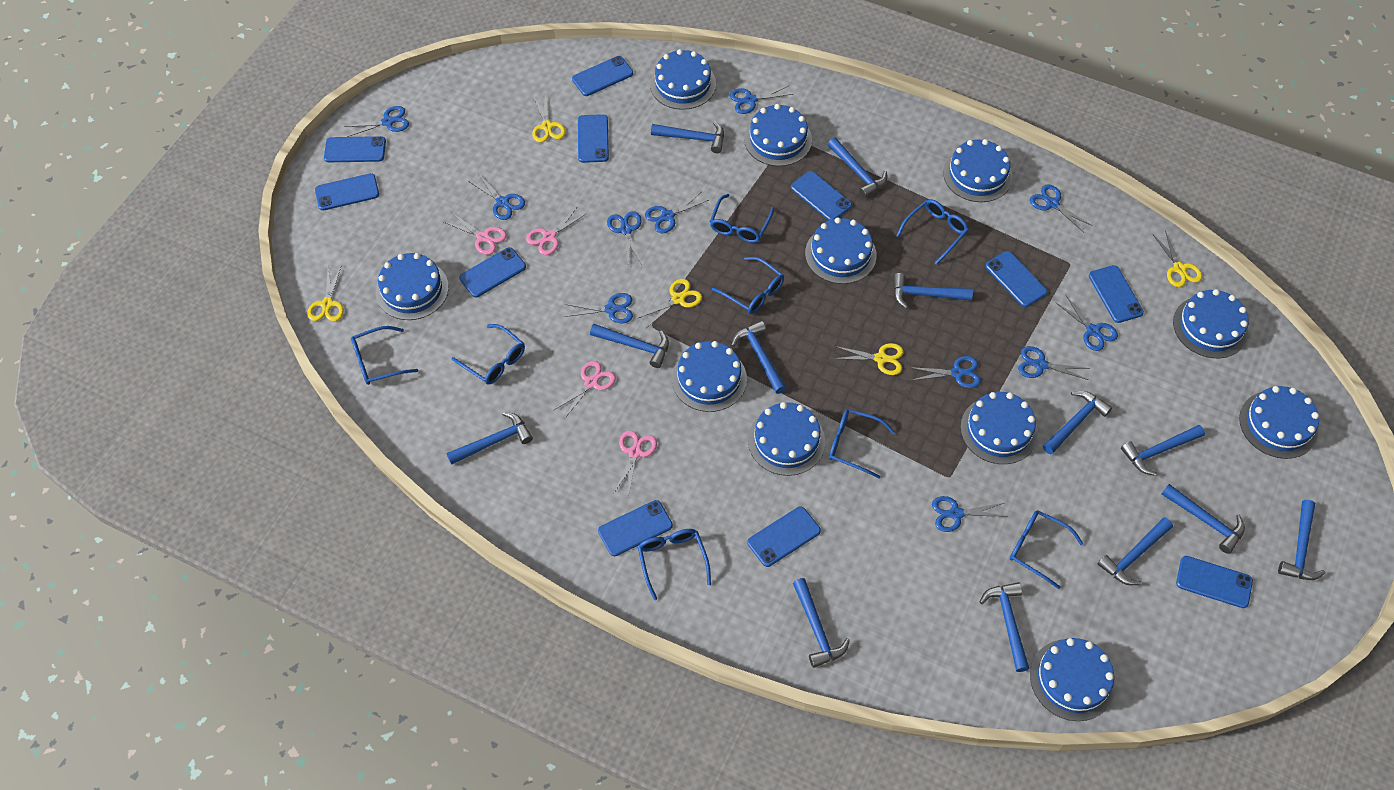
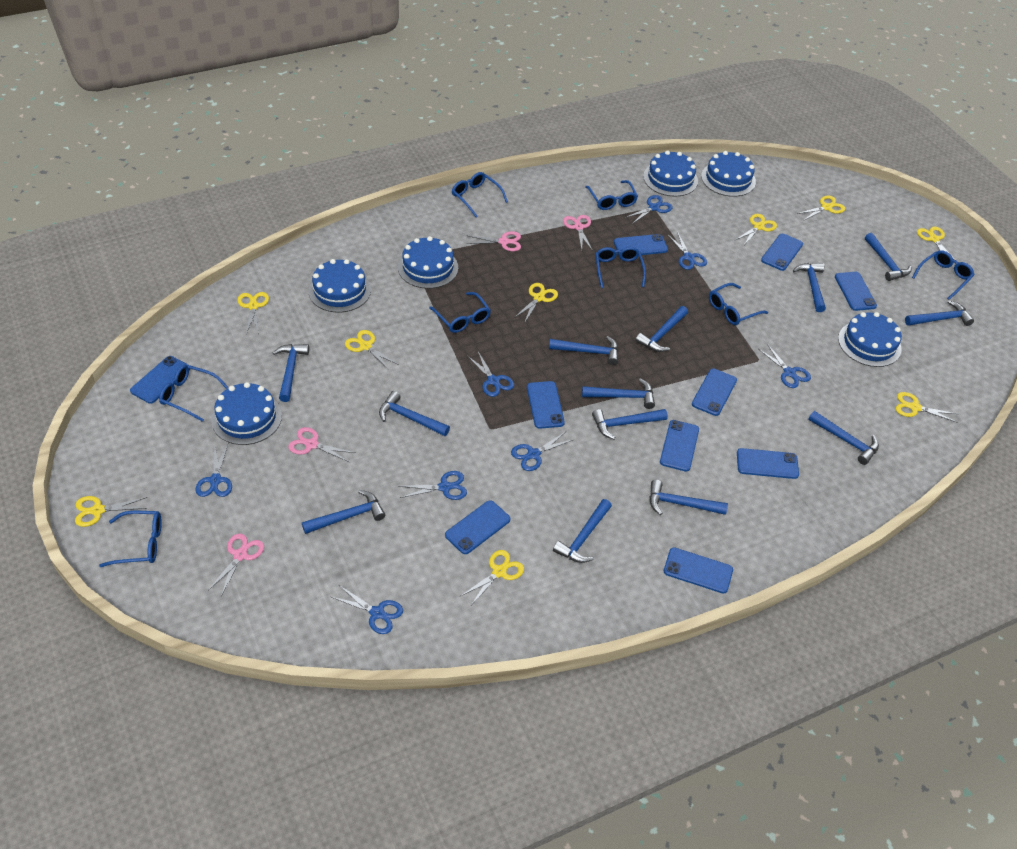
blue cake: [376,253,449,320] [650,49,716,110] [672,341,747,412] [744,104,812,166] [748,402,825,476] [805,217,877,284] [943,139,1013,202] [961,392,1038,464] [1030,638,1116,721] [1173,289,1249,358] [1239,386,1319,459] = 11 -> [211,382,282,445] [309,259,371,312] [398,236,458,289] [643,151,698,197] [701,151,756,197] [838,312,902,367] = 6
blue phone: [315,173,379,211] [324,136,386,162] [459,247,526,297] [572,56,633,96] [578,114,609,163] [598,500,673,556] [748,507,821,567] [791,171,852,220] [985,251,1048,307] [1089,265,1144,323] [1176,556,1253,608] = 11 -> [130,356,190,404] [445,500,510,554] [527,381,565,429] [614,234,668,255] [660,420,699,472] [664,548,733,594] [692,369,737,416] [737,448,799,479] [761,233,803,271] [835,272,877,311] = 10
blue scissors: [344,106,409,137] [468,173,525,220] [565,293,633,323] [607,211,642,265] [645,192,709,233] [730,86,793,114] [909,356,981,388] [932,496,1005,532] [1018,346,1090,380] [1030,184,1092,232] [1055,296,1118,351] = 11 -> [195,444,232,497] [331,585,403,634] [399,471,467,500] [468,352,514,397] [511,432,572,471] [624,195,673,224] [667,231,707,270] [758,344,811,388] = 8
yellow scissors: [307,265,344,322] [532,93,566,143] [637,279,702,328] [833,343,904,375] [1153,230,1202,287] = 5 -> [75,496,147,527] [238,292,269,334] [345,330,399,371] [461,550,524,605] [514,283,558,323] [734,214,777,245] [796,195,845,221] [896,392,958,423] [917,227,955,260] = 9

